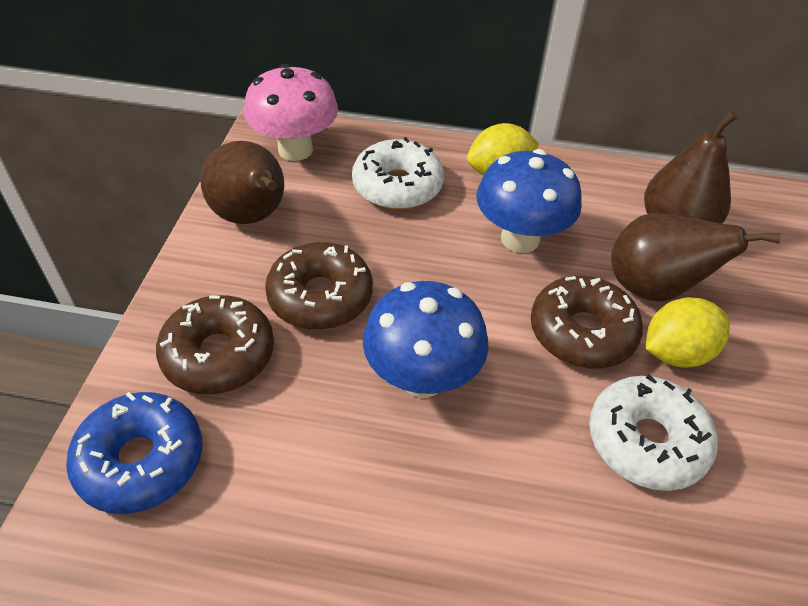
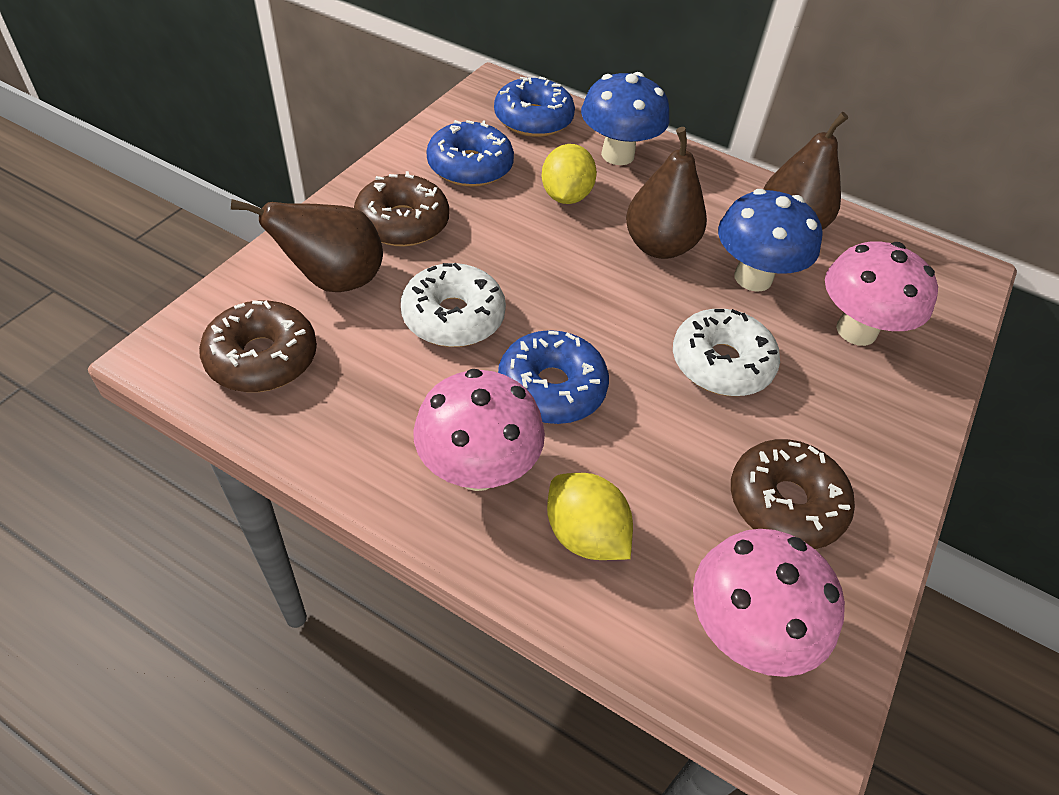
blue donut: [66,392,202,514] = 1 -> [427,120,514,187] [494,77,575,137] [498,330,609,424] = 3
pink mushroom: [244,64,338,161] = 1 -> [413,369,545,491] [693,529,845,677] [825,241,938,346] = 3

